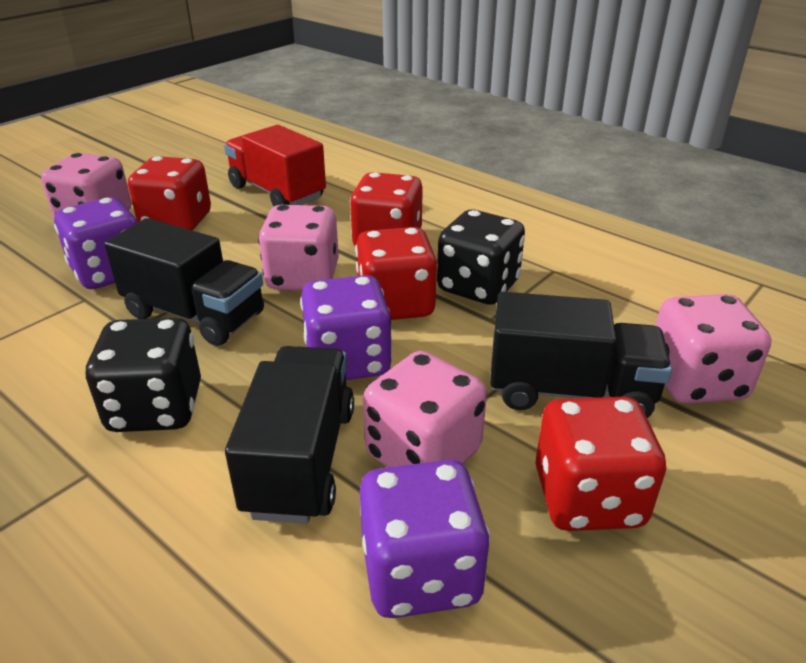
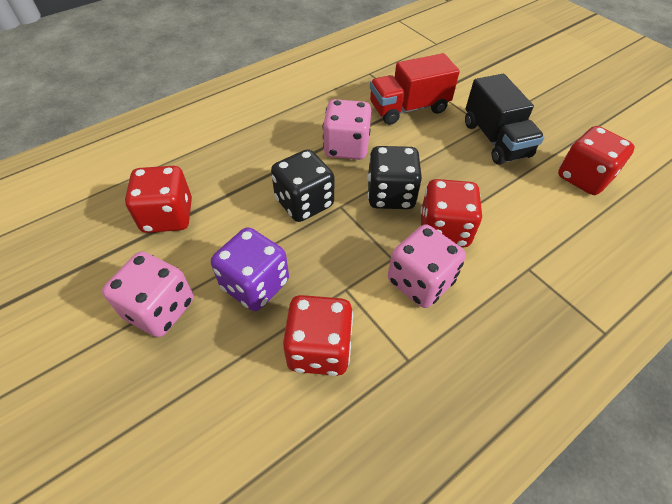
black truck: [104,218,264,346] [225,346,354,524] [490,292,672,418] = 3 -> [465,74,544,165] = 1
pink dice: [41,153,132,218] [258,205,339,291] [363,351,487,467] [656,294,771,404] = 4 -> [102,252,193,337] [323,99,371,160] [388,225,466,308] = 3
purple dice: [54,197,138,289] [300,275,393,380] [360,460,490,618] = 3 -> [211,227,289,311] = 1

